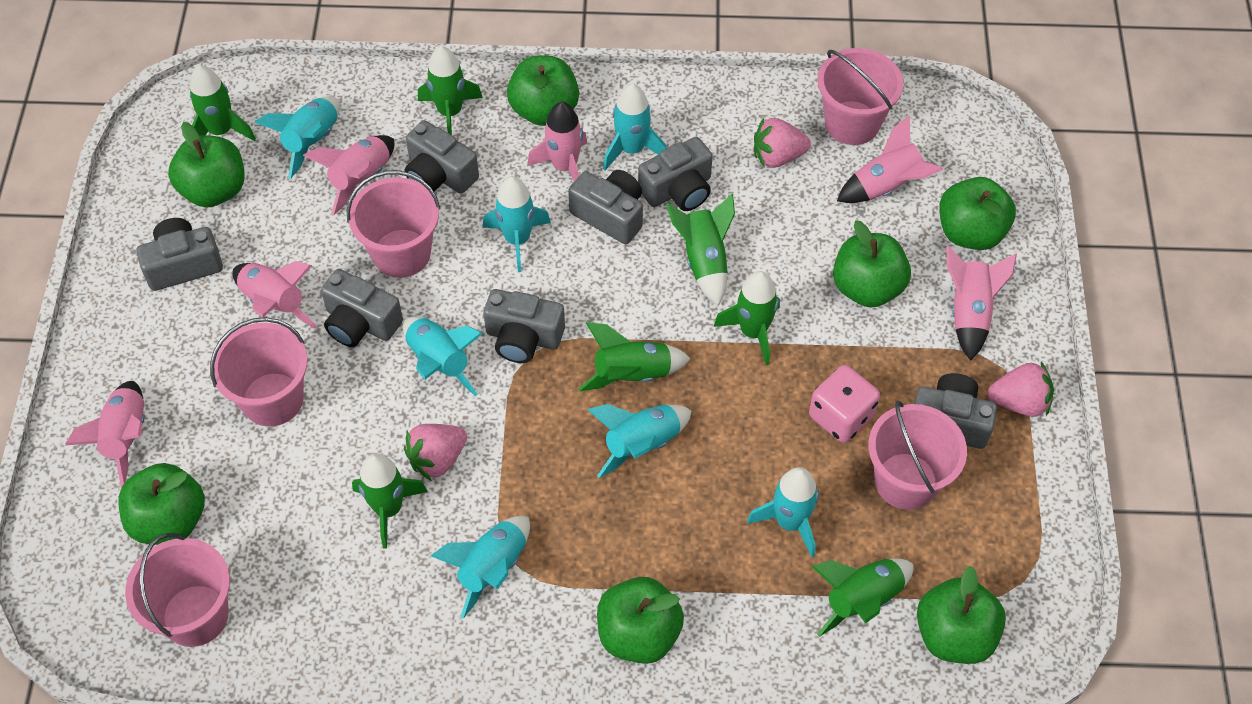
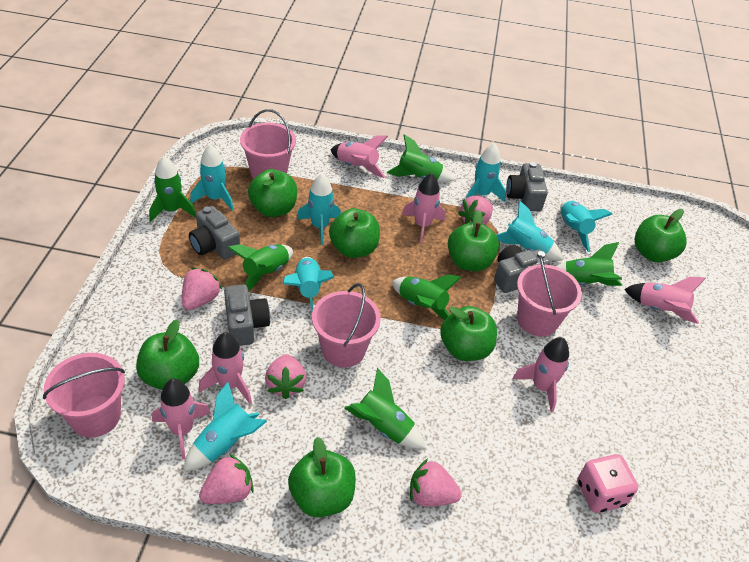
green rocket: [190,65,256,141] [352,453,428,549] [418,46,483,135] [579,322,691,391] [666,193,735,306] [714,271,780,365] [811,558,914,637] = 7 -> [149,156,196,222] [228,244,293,291] [344,368,425,449] [387,134,454,183] [392,274,462,320] [556,242,622,286] = 6
grey camera: [136,218,223,291] [321,269,403,347] [404,120,479,194] [483,289,565,363] [568,170,643,244] [638,137,713,211] [913,373,997,449] = 7 -> [189,206,240,260] [224,284,270,346] [494,245,550,293] [506,162,548,211] = 4
pink bucket: [125,533,230,647] [210,317,308,427] [347,170,440,278] [817,48,903,145] [868,401,967,510] = 5 -> [43,353,125,438] [240,109,296,179] [312,283,381,368] [517,255,582,337] = 4
pink strawberry: [404,424,467,481] [754,118,811,168] [988,362,1054,417] = 3 -> [182,268,222,310] [199,454,254,504] [265,354,306,399] [410,459,462,506] [458,196,493,225] = 5

